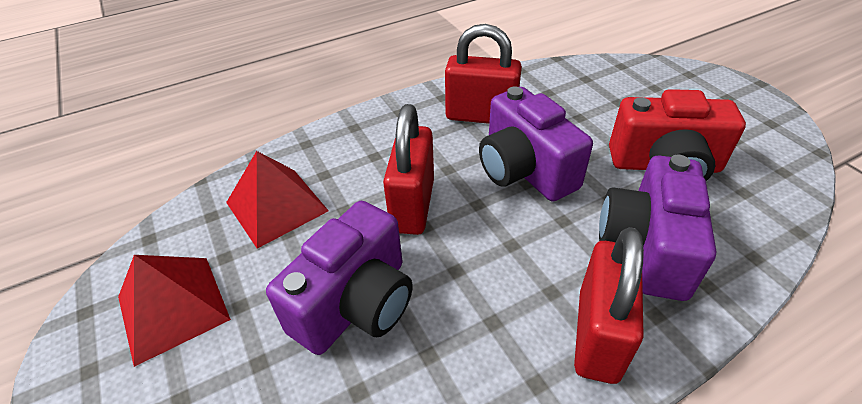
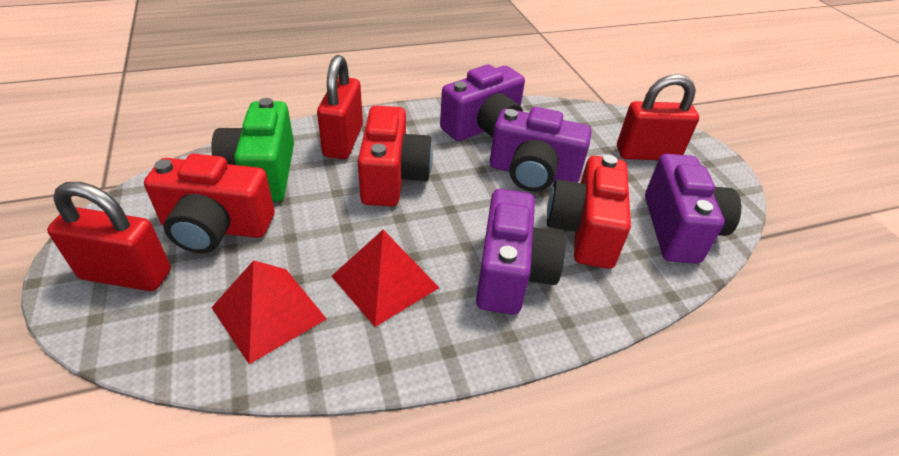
green camera: none = 0 -> [211,98,294,202] = 1
purple camera: [266,201,413,355] [479,86,593,202] [599,155,716,301] = 3 -> [440,65,525,141] [476,189,566,315] [490,107,592,192] [645,154,741,264] = 4
red camera: [609,89,746,181] = 1 -> [144,154,275,253] [358,106,433,206] [547,155,631,269] = 3

